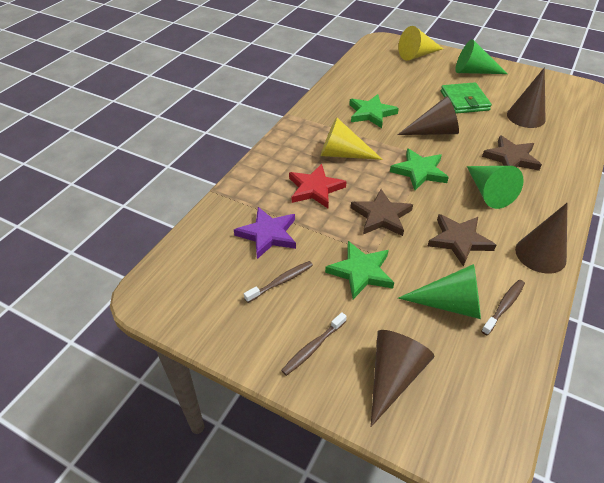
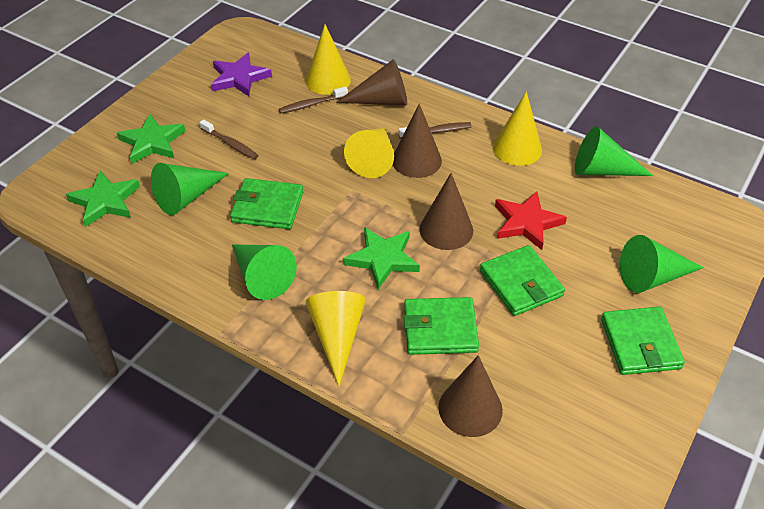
brown star: [351,189,413,236] [428,214,496,267] [482,135,542,171] = 3 -> none = 0
green cone: [398,264,481,319] [455,39,507,74] [467,166,524,209] = 3 -> [151,163,229,215] [232,245,297,300] [575,126,653,176] [620,235,704,293] = 4
green wallet: [441,82,492,114] = 1 -> [230,178,303,229] [404,297,479,355] [480,245,565,316] [601,307,685,375] = 4
yellow cone: [321,117,383,160] [398,26,443,61] = 2 -> [306,24,351,95] [306,291,366,387] [344,128,394,178] [493,92,542,166] = 4

